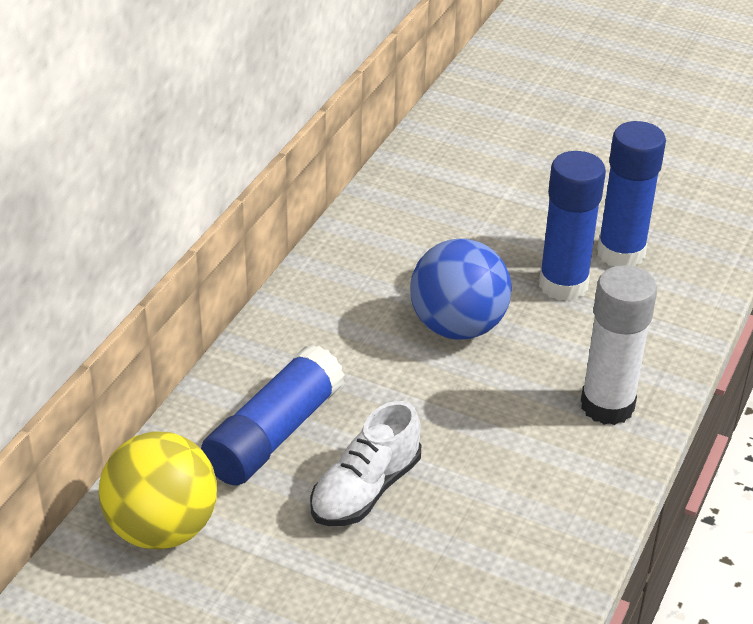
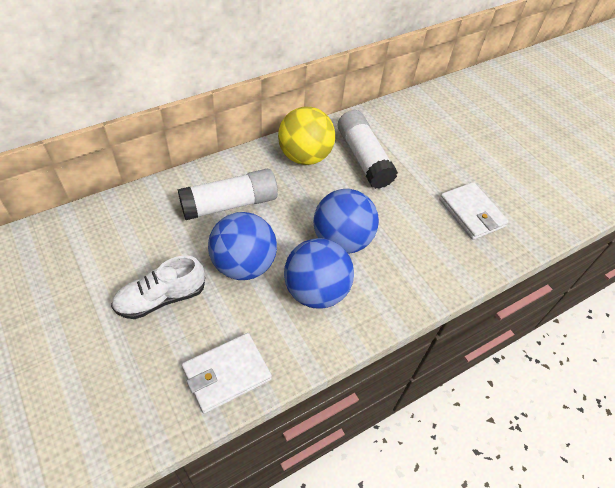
blue ball: [410,239,512,340] = 1 -> [208,212,277,280] [284,238,354,309] [314,189,379,254] = 3
blue glue stick: [201,344,344,486] [539,151,606,301] [597,121,666,267] = 3 -> none = 0
white glue stick: [581,265,657,425] = 1 -> [178,169,278,220] [338,110,398,189] = 2
white wallet: none = 0 -> [182,333,272,414] [439,182,509,240] = 2

